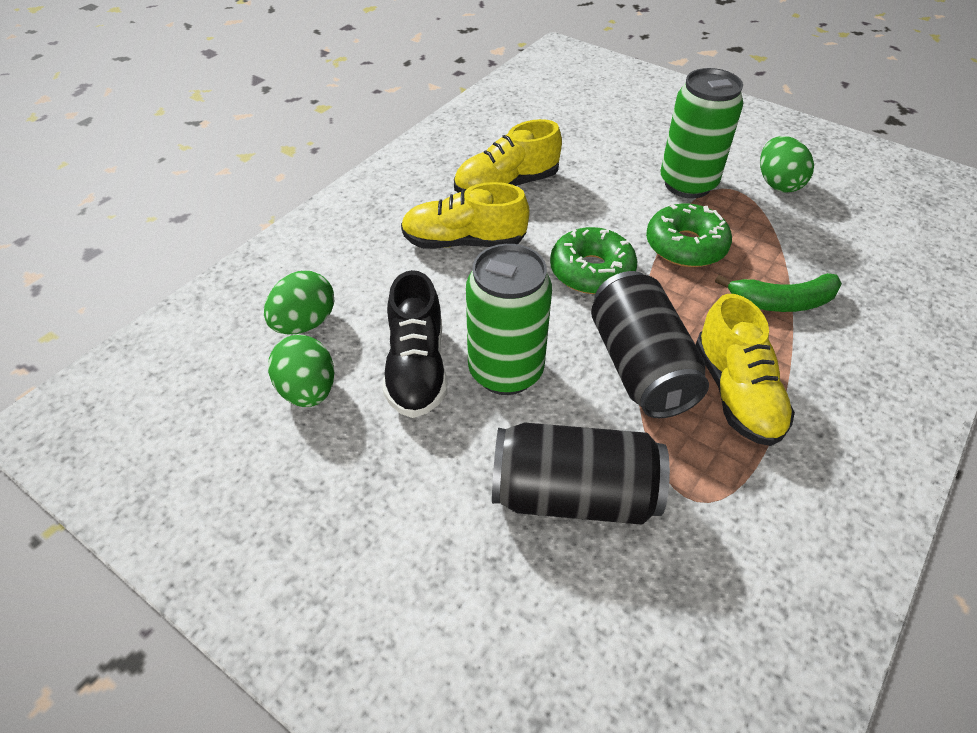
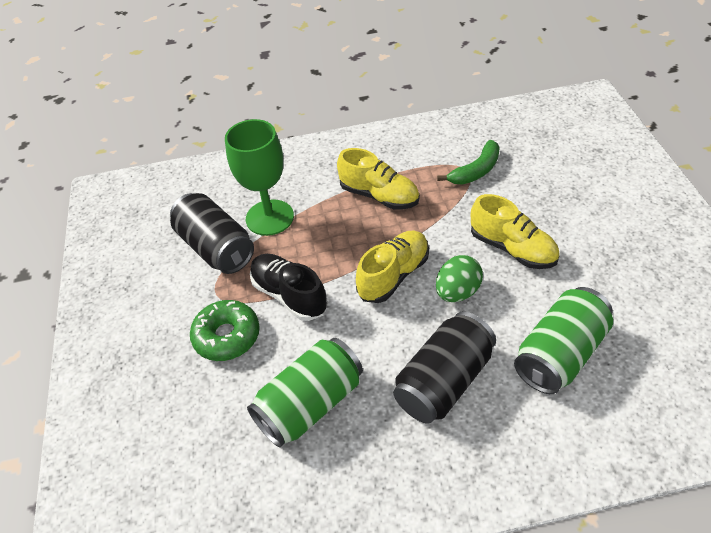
green donut: [550,227,637,294] [646,204,732,267] = 2 -> [190,300,260,361] = 1
green egg: [264,271,334,334] [268,335,334,407] [760,136,814,192] = 3 -> [436,255,483,302] = 1
green goblet: none = 0 -> [225,119,294,236] = 1

